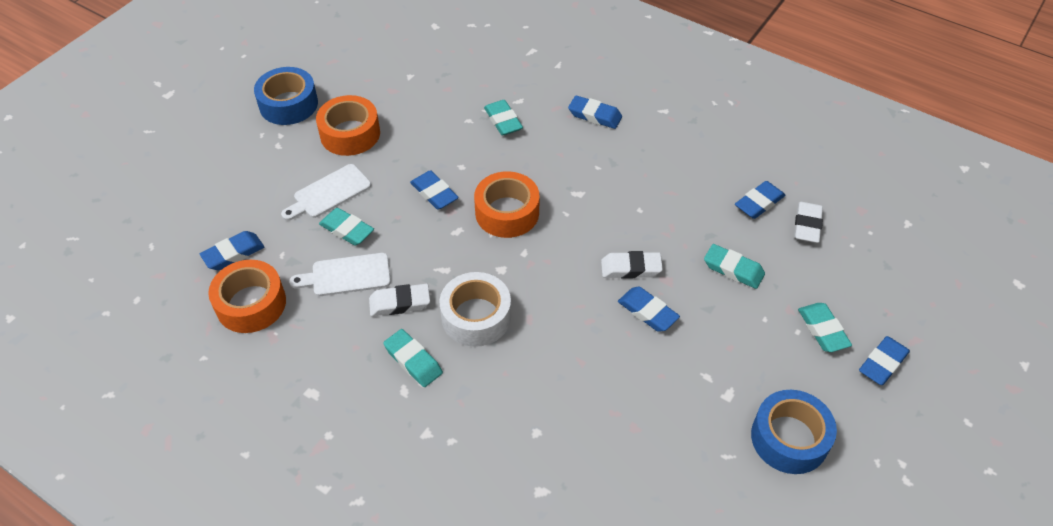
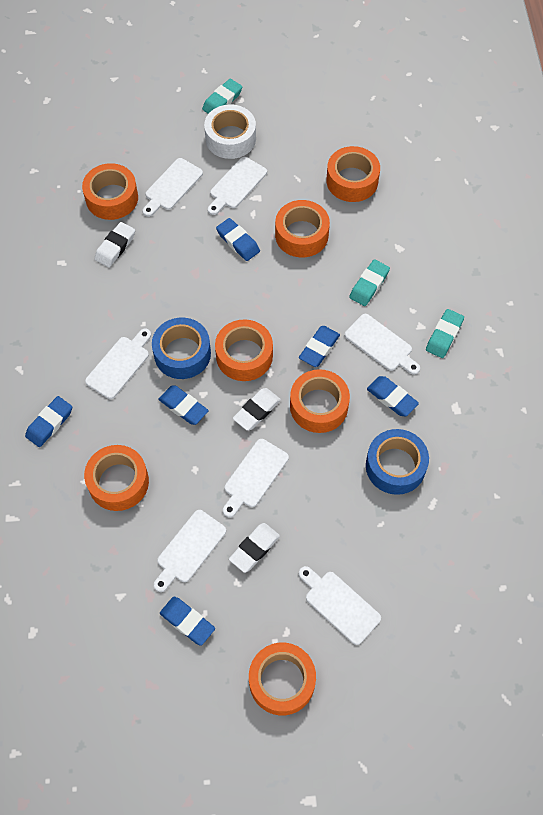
orange tape: [208,260,286,333] [316,95,380,156] [474,171,540,238] = 3 -> [82,163,138,220] [84,445,149,511] [215,319,273,381] [249,643,316,715] [275,200,330,258] [290,369,350,433] [326,146,380,202] = 7
turquoise eraser: [319,208,374,246] [383,329,443,387] [484,100,523,136] [704,244,765,289] [798,303,852,352] = 5 -> [202,79,242,114] [349,259,390,306] [426,309,464,358] = 3
white cutting board: [281,164,371,221] [289,253,391,296] = 2 -> [85,329,151,399] [142,158,203,217] [154,510,226,592] [208,157,267,215] [223,439,289,517] [299,566,381,645] [345,314,420,375] = 7

